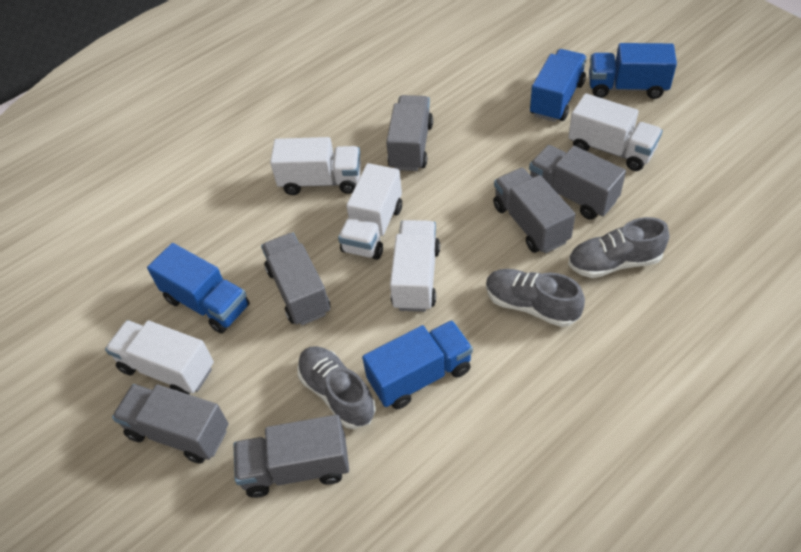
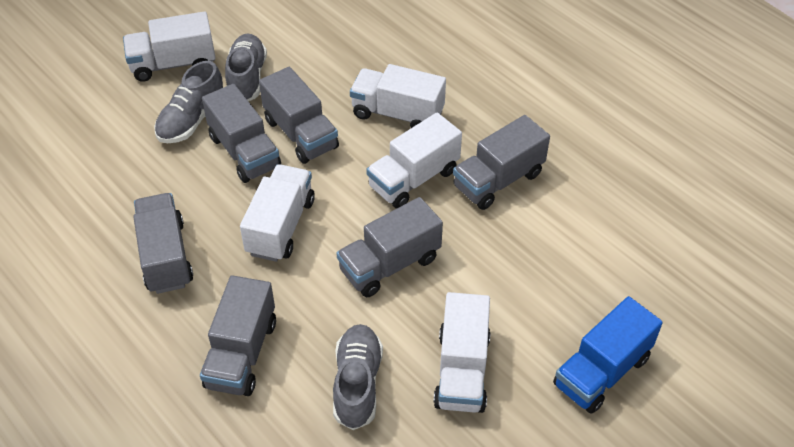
blue truck: [147,243,250,333] [362,320,473,409] [530,49,587,122] [589,43,677,99] = 4 -> [553,296,663,414] = 1

